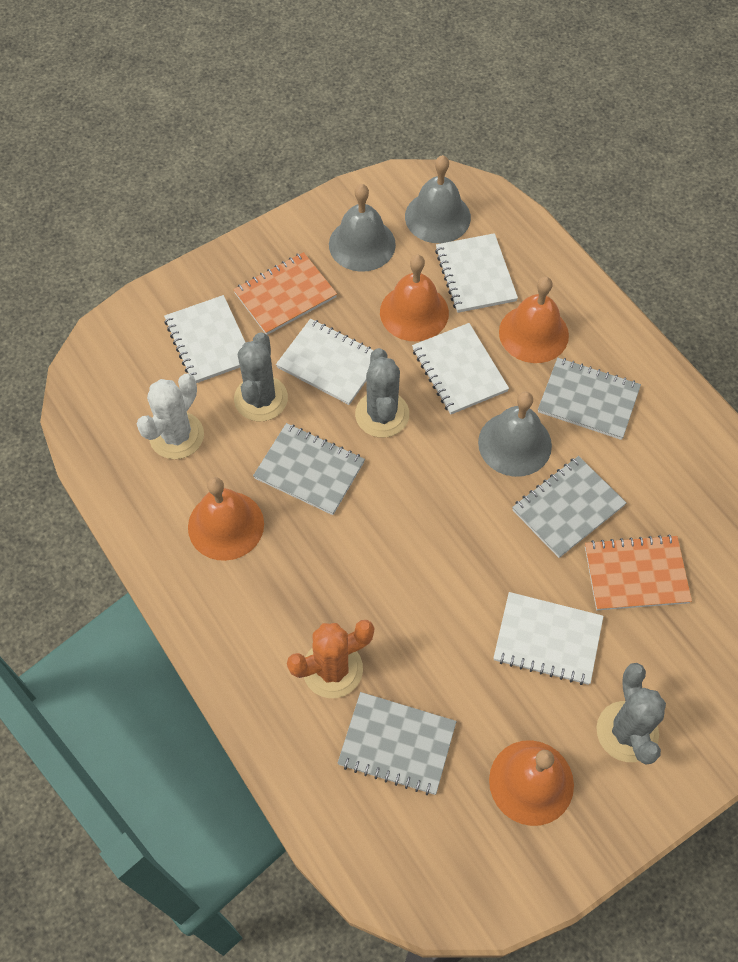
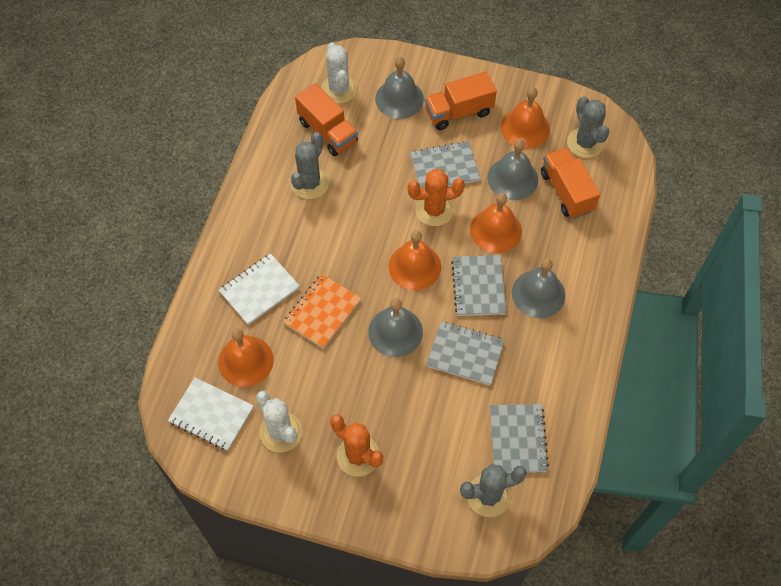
grey bell: [329,184,396,272] [405,155,471,243] [478,392,552,477] = 3 -> [368,298,423,357] [375,57,424,119] [488,139,538,200] [512,259,565,318] = 4
orange cactus: [287,620,374,698] = 1 -> [330,414,383,477] [408,169,465,226] = 2
orange notebook: [233,252,337,335] [585,535,692,610] = 2 -> [283,274,362,349] = 1
orange truck: none = 0 -> [295,83,358,156] [425,72,497,130] [541,147,600,219] = 3
white cactus: [137,374,204,459] = 1 -> [256,391,302,453] [321,42,357,104] = 2
white notebook: [164,295,246,383] [276,318,374,405] [412,323,509,415] [435,233,518,313] [493,592,603,685] = 5 -> [168,377,254,451] [219,253,300,325] = 2

